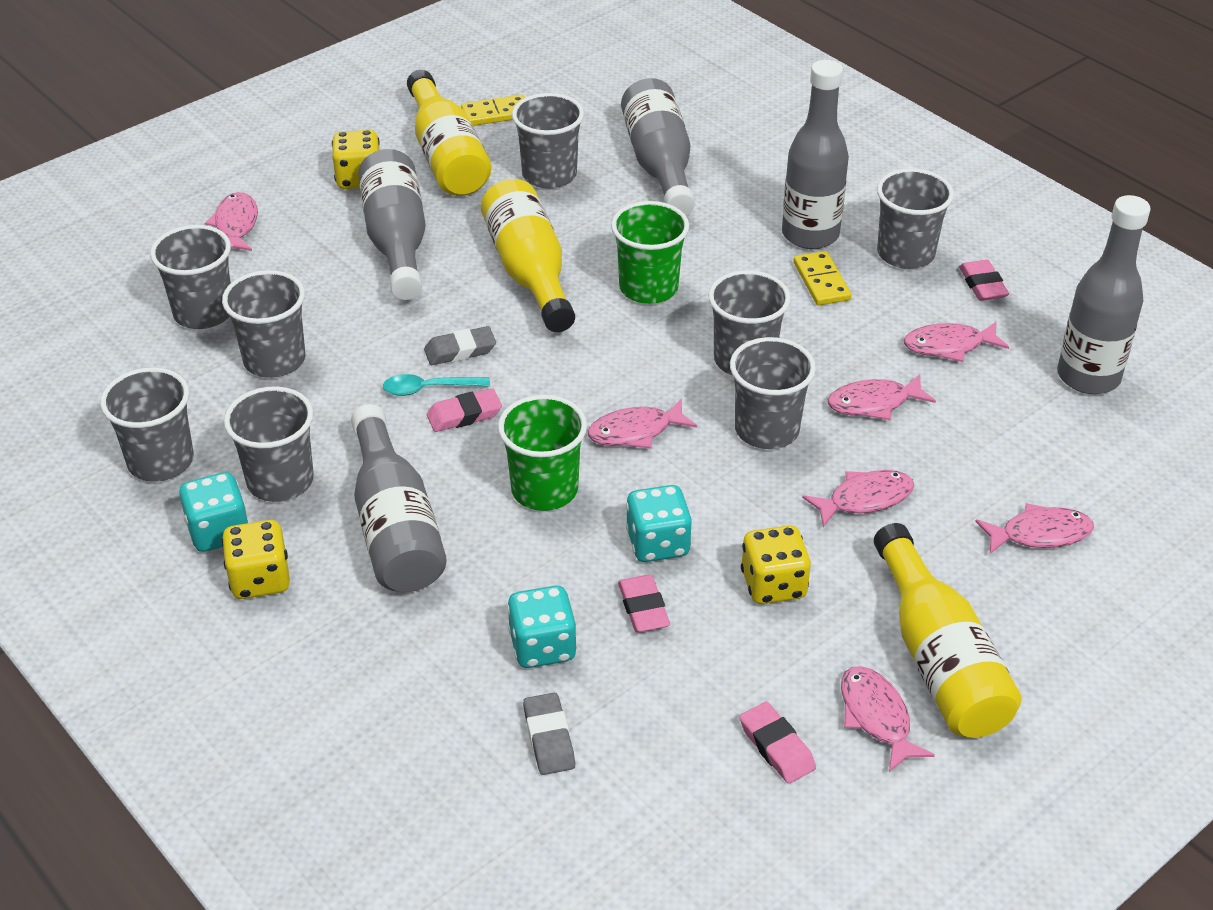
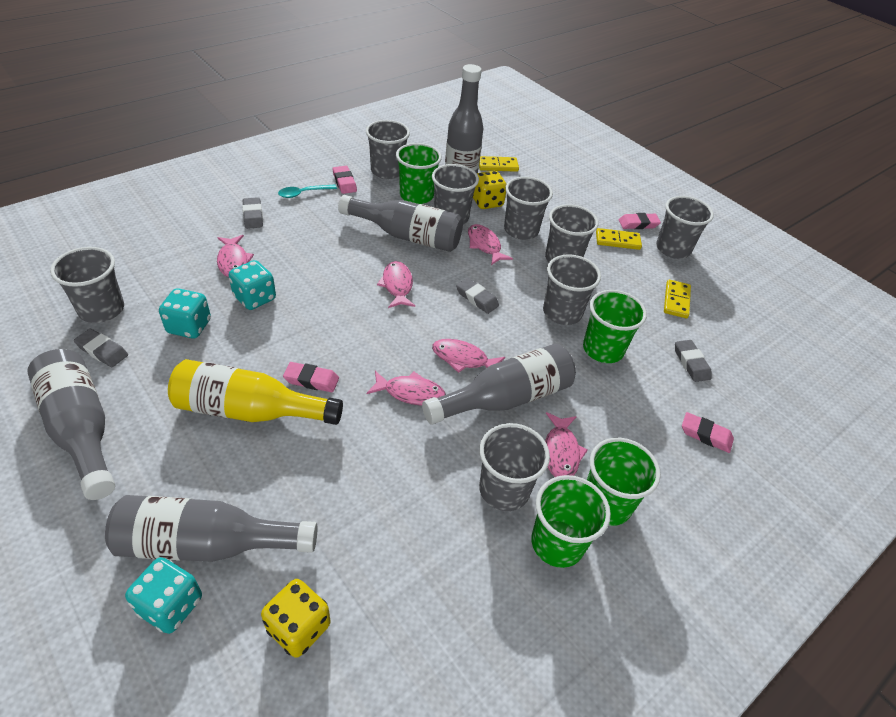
green cup: [498,395,587,511] [611,201,689,304] = 2 -> [396,143,442,204] [531,475,611,568] [583,290,647,363] [587,438,661,526] = 4
grey eraser: [424,326,496,365] [523,693,575,775] = 2 -> [74,329,128,367] [242,197,263,229] [456,278,499,314] [675,340,712,382] = 4
pink fish: [205,192,258,251] [588,398,697,448] [802,470,914,527] [828,374,936,420] [841,666,935,772] [904,321,1009,362] [975,503,1094,554] = 7 -> [217,235,254,277] [367,371,446,406] [377,261,415,308] [432,339,505,373] [468,224,513,265] [545,412,588,477] = 6
yellow bottle: [407,70,491,196] [481,179,575,332] [874,523,1022,738] = 3 -> [168,359,343,425] = 1
yellow dice: [222,520,290,599] [332,130,380,189] [741,525,811,604] = 3 -> [261,579,331,658] [473,171,506,209] = 2
yellow domino: [461,94,525,126] [793,251,851,305] = 2 -> [479,156,519,172] [596,228,642,250] [664,280,691,318] = 3

